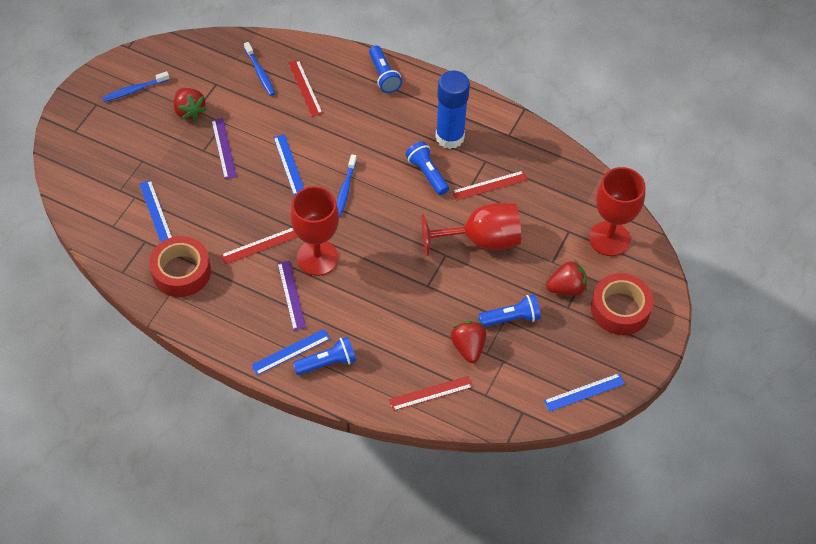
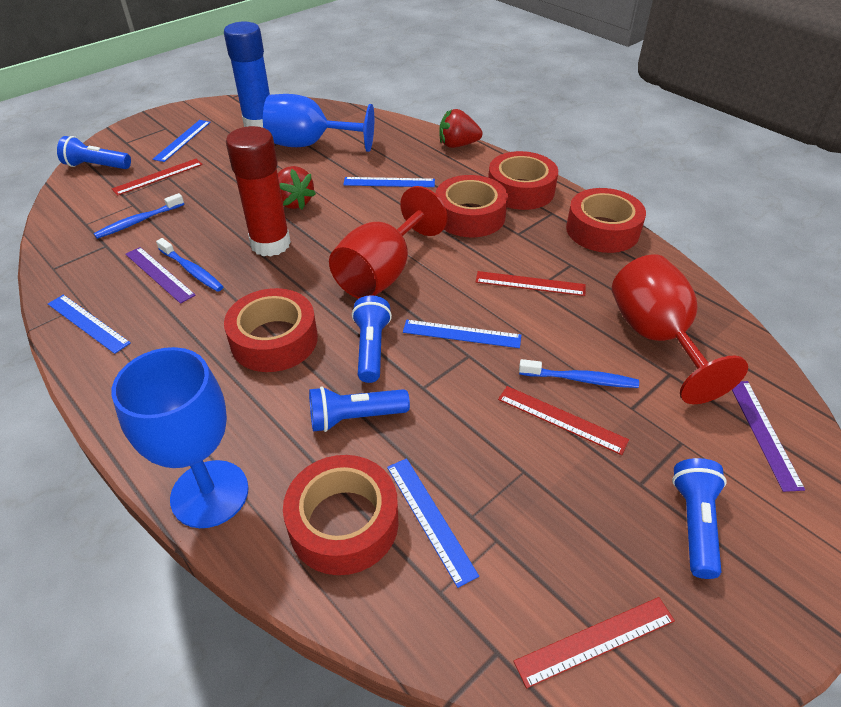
blue goblet: none = 0 -> [111,347,249,528] [263,94,374,152] = 2
blue ruler: [139,180,172,242] [251,329,330,375] [273,134,304,196] [544,373,625,412] = 4 -> [48,295,131,354] [153,120,211,162] [343,177,435,187] [387,458,479,588] [403,320,521,348] = 5
red glue stick: none = 0 -> [226,126,291,257] = 1
red goblet: [290,186,339,276] [421,203,521,256] [589,167,645,256] = 3 -> [329,186,447,299] [612,254,748,404] = 2
red strawberry: [174,88,207,121] [451,321,486,363] [546,260,587,296] = 3 -> [278,166,316,209] [439,109,483,148] = 2
red tape: [149,236,211,297] [591,273,653,335] = 2 -> [224,288,318,372] [283,455,399,575] [436,175,508,237] [488,151,558,210] [566,188,646,253] = 5

